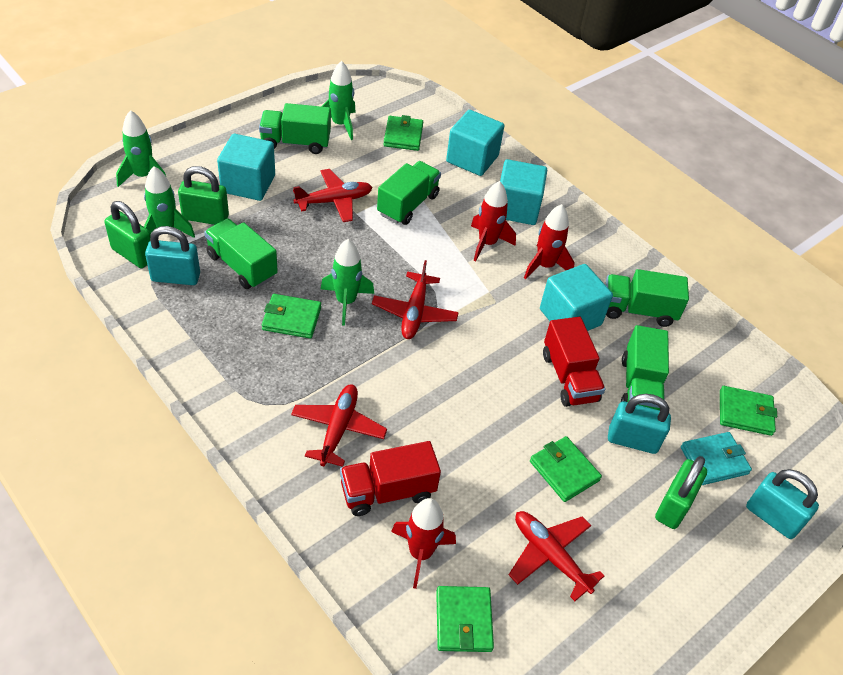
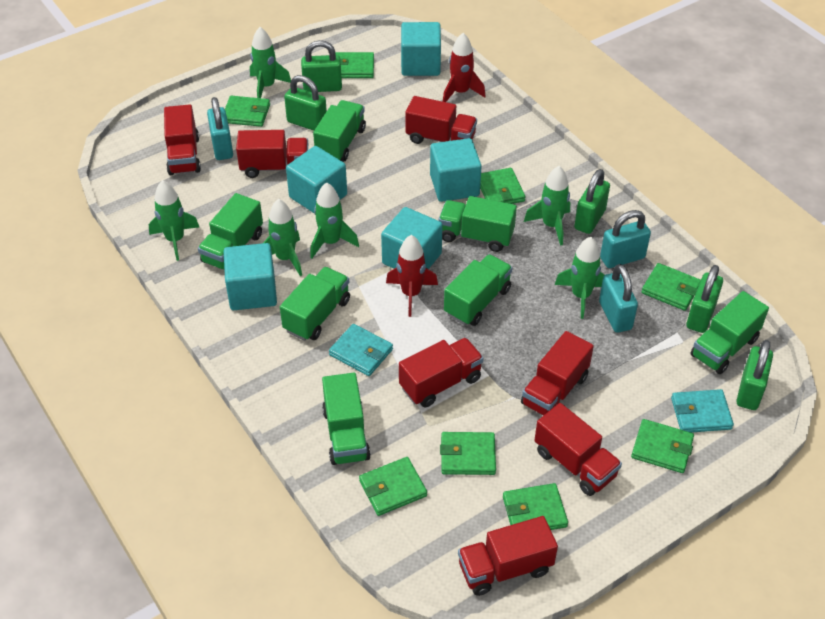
green padlock: [104,201,151,268] [178,166,229,225] [655,456,707,529] = 3 -> [284,75,327,131] [301,40,342,92] [574,169,610,234] [686,265,723,333] [736,340,773,410] = 5
green rocket: [116,110,166,187] [144,166,195,238] [321,61,356,140] [321,239,374,326] = 4 -> [149,180,199,261] [250,27,291,98] [263,199,302,276] [310,182,359,258] [524,166,570,246] [555,237,604,319] = 6
green truck: [204,218,278,289] [259,103,331,154] [377,161,441,225] [605,269,689,327] [621,325,669,411] = 5 -> [198,193,263,270] [280,267,350,341] [313,100,366,162] [322,373,371,465] [438,196,517,252] [444,254,513,326] [691,291,769,374] = 7
green wallet: [262,294,321,339] [383,115,423,151] [436,586,494,652] [530,436,602,502] [720,386,777,436] = 5 -> [225,96,270,127] [335,52,374,78] [359,457,427,516] [440,432,496,475] [480,168,526,204] [503,483,568,530] [631,419,694,473] [641,263,701,311] = 8
red plane: [291,384,387,467] [293,169,372,222] [372,260,459,339] [509,511,604,601] = 4 -> none = 0
red rocket: [391,498,456,589] [471,181,516,261] [524,204,575,279] = 3 -> [386,235,438,317] [443,33,486,102] = 2
red truck: [340,441,441,516] [543,317,605,407] = 2 -> [164,104,201,175] [236,130,308,178] [399,338,484,407] [405,96,477,144] [458,516,558,596] [521,331,594,416] [534,403,622,496] = 7
turquoise cube: [217,134,275,201] [446,110,504,176] [500,159,547,225] [540,264,613,331] = 4 -> [223,243,277,310] [286,146,347,213] [381,207,443,269] [401,22,441,76] [430,138,482,202] = 5
turquoise wallet: [681,432,752,485] = 1 -> [329,324,393,376] [671,389,734,433] = 2

